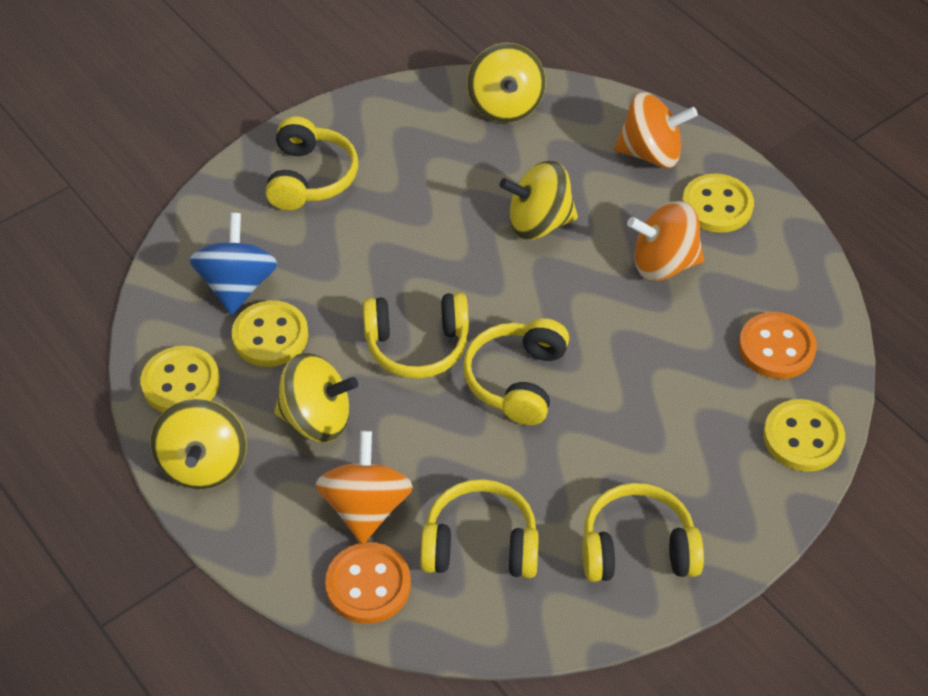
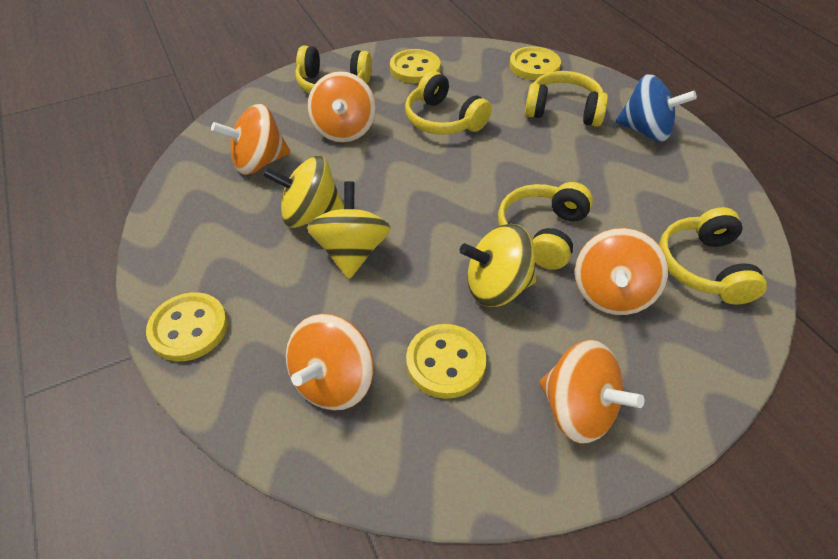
orange button: [325,542,411,624] [739,312,817,379] = 2 -> none = 0
orange spinning top: [316,431,413,543] [614,92,698,168] [627,201,704,281] = 3 -> [211,104,290,175] [286,314,374,411] [307,71,376,143] [539,340,644,444] [575,228,668,315] = 5
yellow spinning top: [150,399,247,489] [274,353,358,442] [467,43,546,123] [499,160,578,240] = 4 -> [262,156,344,228] [307,181,391,279] [459,224,536,307] = 3

